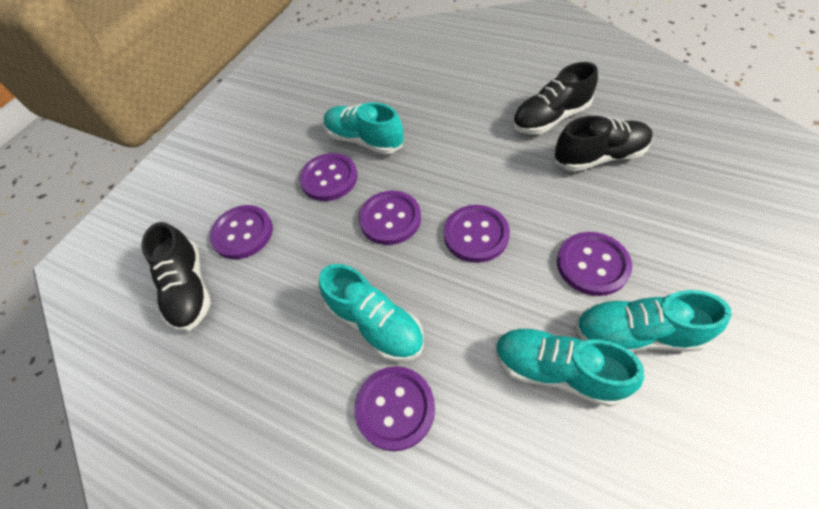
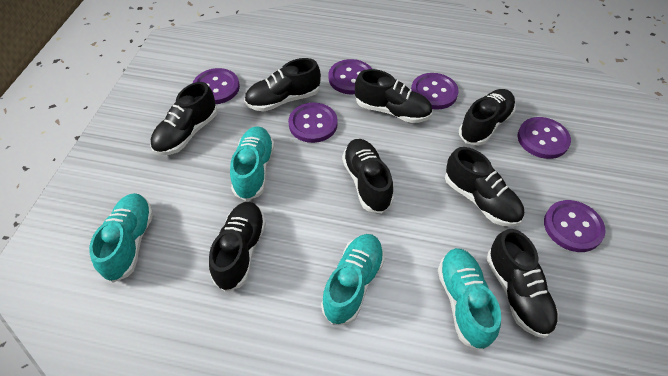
black shoe: [142,222,211,331] [512,62,598,134] [555,116,653,171] = 3 -> [150,82,218,155] [209,202,266,292] [244,58,321,111] [342,139,394,213] [355,69,432,123] [445,147,524,227] [459,89,516,146] [487,229,559,338] = 8

